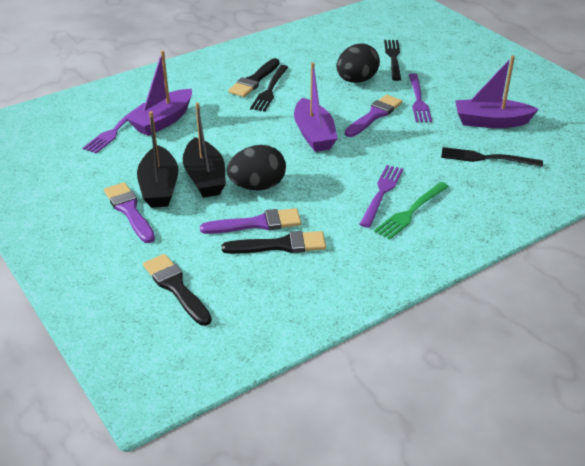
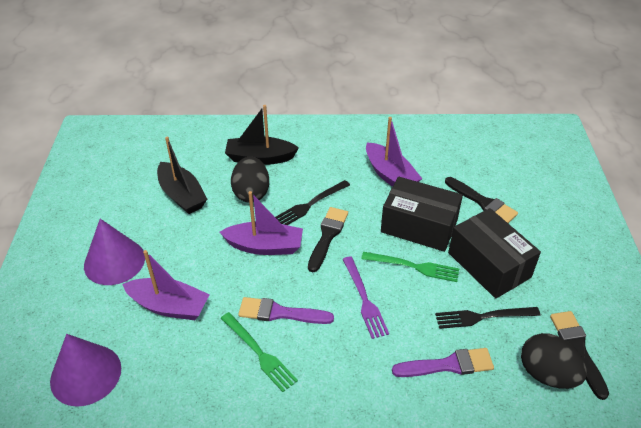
black box: none = 0 -> [381,177,463,252] [448,208,541,299] = 2
black fork: [250,65,288,112] [384,40,401,81] [441,147,543,167] = 3 -> [275,180,350,225] [435,307,540,329] = 2
green fork: [374,182,449,240] = 1 -> [221,312,298,392] [361,252,459,282] = 2
purple brush: [104,182,155,243] [200,208,301,234] [345,95,402,137] = 3 -> [238,297,334,324] [392,348,494,377] = 2
purple cone: none = 0 -> [50,334,121,407] [84,219,145,285] = 2
purple fork: [83,103,145,153] [359,165,403,228] [409,73,432,122] = 3 -> [343,256,389,339] = 1

